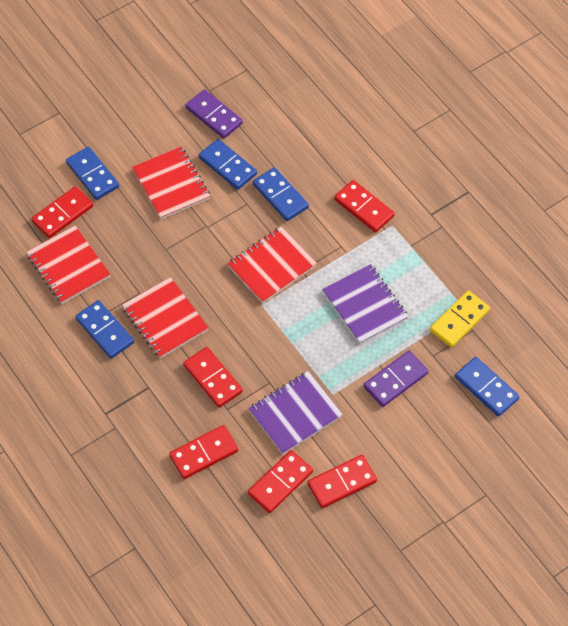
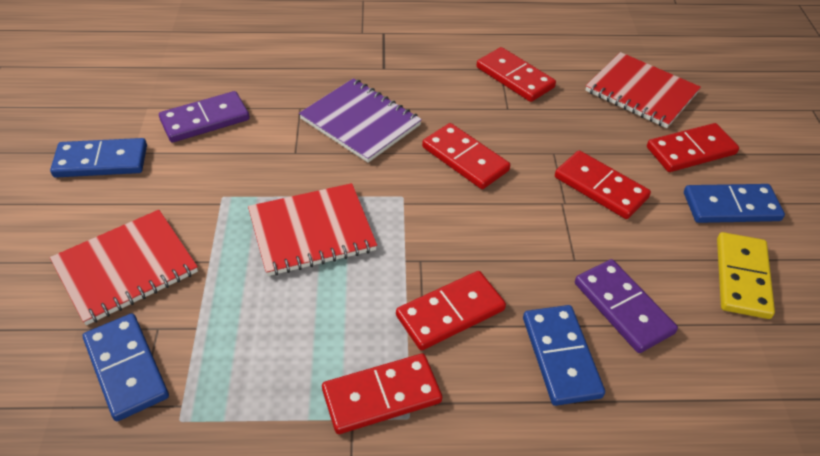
blue domino: [66,147,119,200] [75,300,134,359] [199,139,257,190] [253,167,309,221] [455,357,520,417] = 5 -> [50,138,147,178] [83,313,169,421] [523,305,605,406] [684,184,785,223] = 4
purple notebook: [248,371,343,455] [322,264,409,344] = 2 -> [299,78,422,163] = 1
red notebook: [26,226,111,304] [122,277,209,358] [132,147,210,219] [227,226,317,303] = 4 -> [50,210,198,325] [248,183,377,276] [585,52,701,128] = 3

